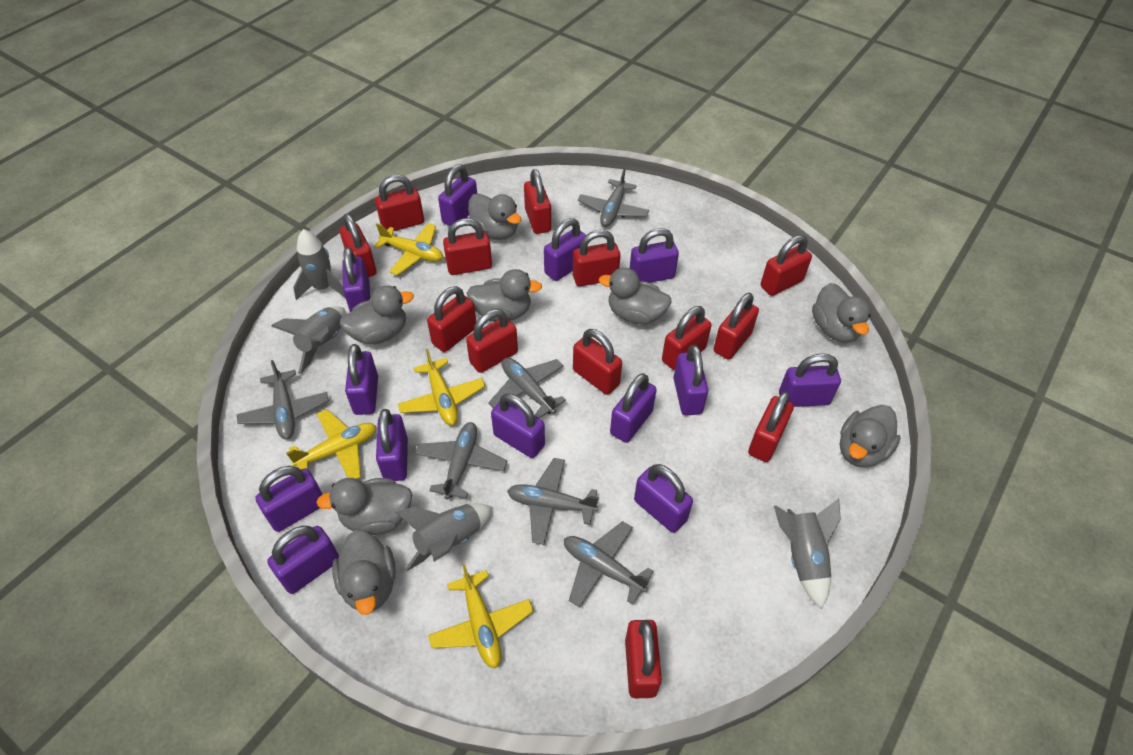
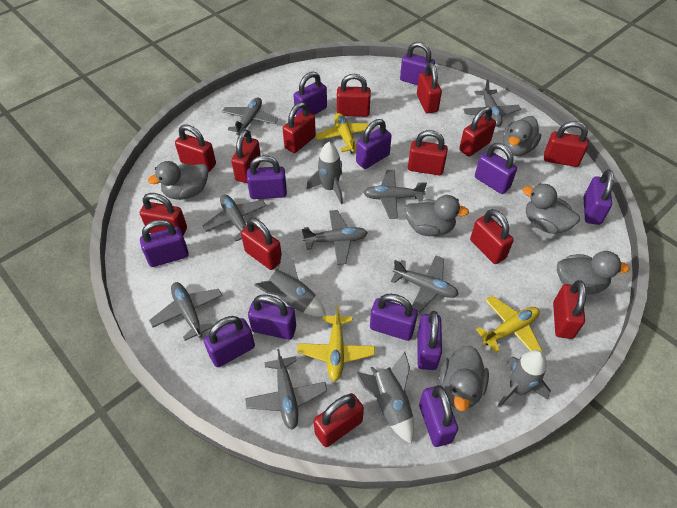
grey duck: [316,478,412,535] [332,530,396,615] [340,285,414,345] [467,269,542,322] [468,193,521,240] [599,268,672,325] [812,283,871,342] [840,405,901,468] = 8 -> [148,161,208,200] [404,195,469,236] [440,345,489,411] [503,116,541,156] [522,184,580,234] [557,251,630,295] = 6
grey plane: [237,360,329,439] [415,422,507,499] [488,358,566,418] [507,458,599,545] [564,521,654,608] [578,169,649,227] = 6 -> [149,282,223,341] [202,194,266,242] [222,97,278,135] [245,349,327,430] [302,210,368,265] [363,170,427,219] [391,255,459,314] [463,79,521,127] = 8
purple padlock: [255,466,323,532] [267,526,339,594] [342,247,370,313] [345,344,378,415] [376,409,408,481] [438,164,477,226] [491,393,545,458] [544,218,586,281] [610,373,657,443] [630,228,679,283] [634,464,693,533] [674,345,708,416] [779,353,841,407] = 13 -> [140,219,189,267] [203,316,255,367] [247,155,287,199] [248,294,296,340] [294,72,327,116] [356,119,392,169] [370,294,418,341] [400,42,435,85] [418,311,442,370] [419,385,458,447] [475,143,517,194] [583,169,614,225] = 12
yellow plane: [286,409,377,479] [374,223,443,275] [398,349,485,426] [428,564,534,668] = 4 -> [297,305,375,381] [315,113,374,154] [476,296,543,353] = 3

